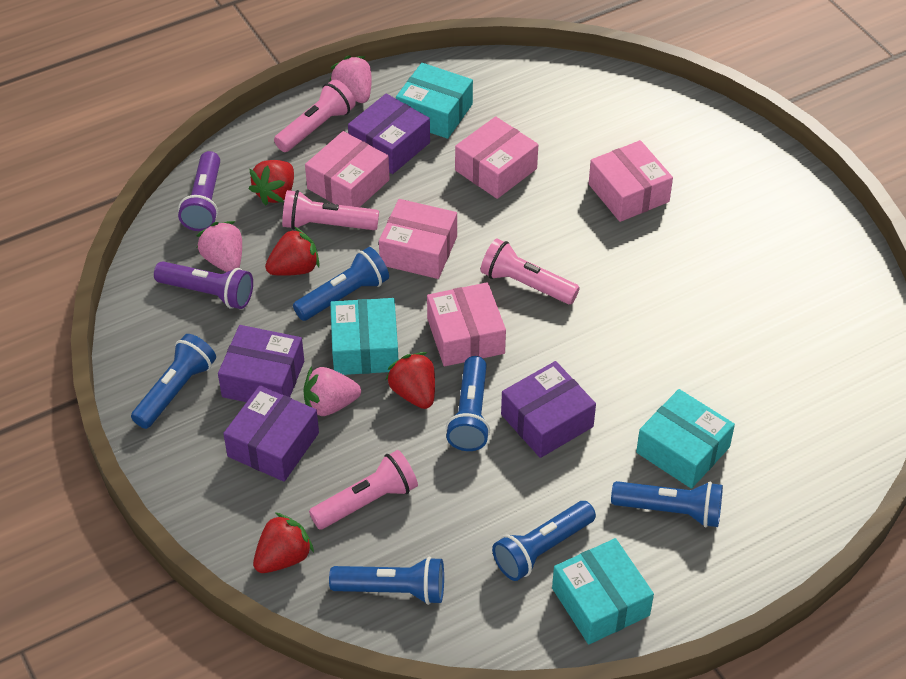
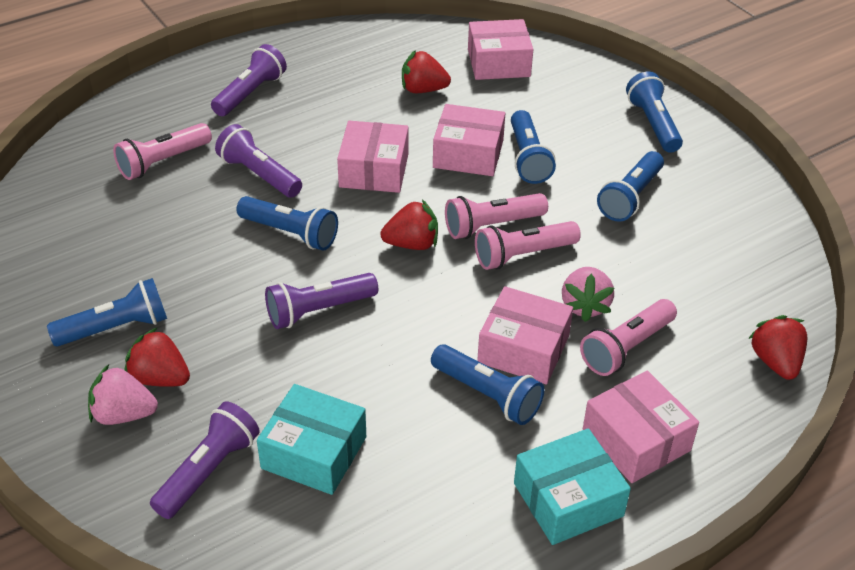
pink strawberry: [196,221,242,272] [304,366,361,416] [329,56,372,103] = 3 -> [88,364,158,425] [562,267,614,322] = 2
purple box: [218,325,304,402] [223,385,319,482] [348,93,430,174] [501,361,596,458] = 4 -> none = 0
purple flashlight: [154,261,253,309] [178,151,220,231] = 2 -> [150,401,260,519] [211,44,287,116] [215,124,302,198] [265,273,378,329] = 4
turquoise box: [330,298,398,375] [396,63,473,139] [552,538,654,644] [636,389,735,489] = 4 -> [257,384,366,495] [514,428,631,545] = 2

